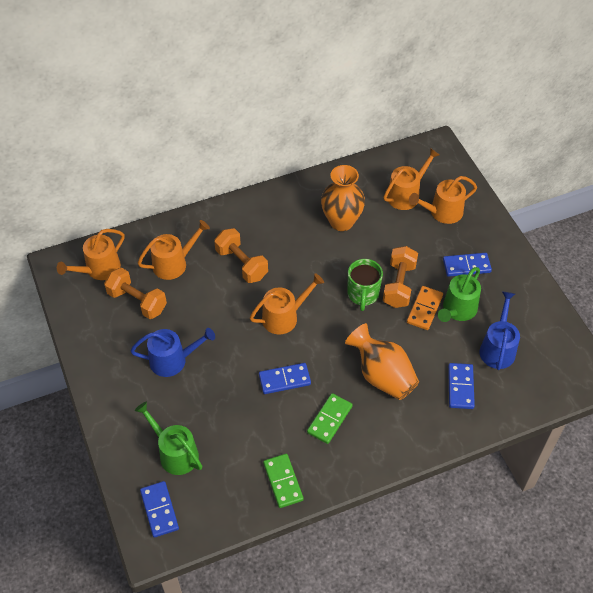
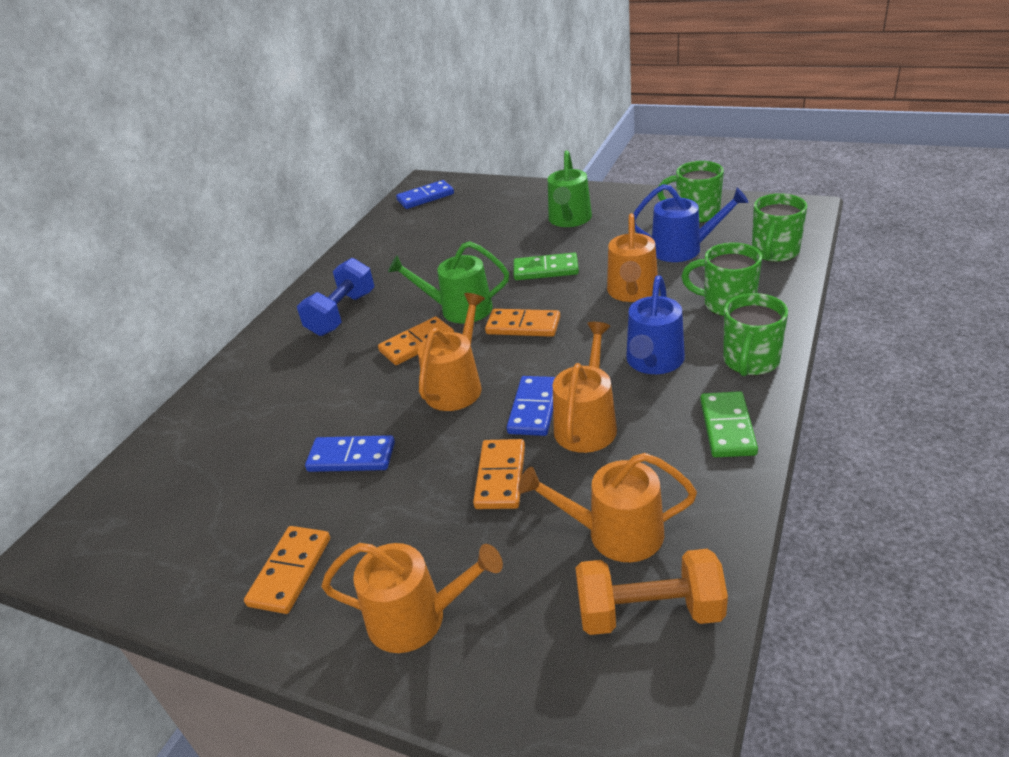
blue domino: [140,481,179,538] [259,363,311,394] [443,253,492,277] [448,363,475,409] = 4 -> [305,435,395,472] [396,180,454,209] [507,376,555,436] = 3
blue dumbbell: none = 0 -> [297,258,375,336] = 1
green mug: [347,259,383,311] = 1 -> [657,161,724,223] [681,242,762,316] [723,293,788,376] [752,193,807,262] = 4
orange domino: [407,286,443,330] = 1 -> [244,526,330,614] [378,317,454,365] [473,439,525,509] [485,309,560,337] = 4
orange dumbbell: [104,268,167,319] [214,228,268,283] [383,246,418,308] = 3 -> [576,549,728,635] = 1
orange vase: [321,165,365,231] [345,323,419,400] = 2 -> none = 0

